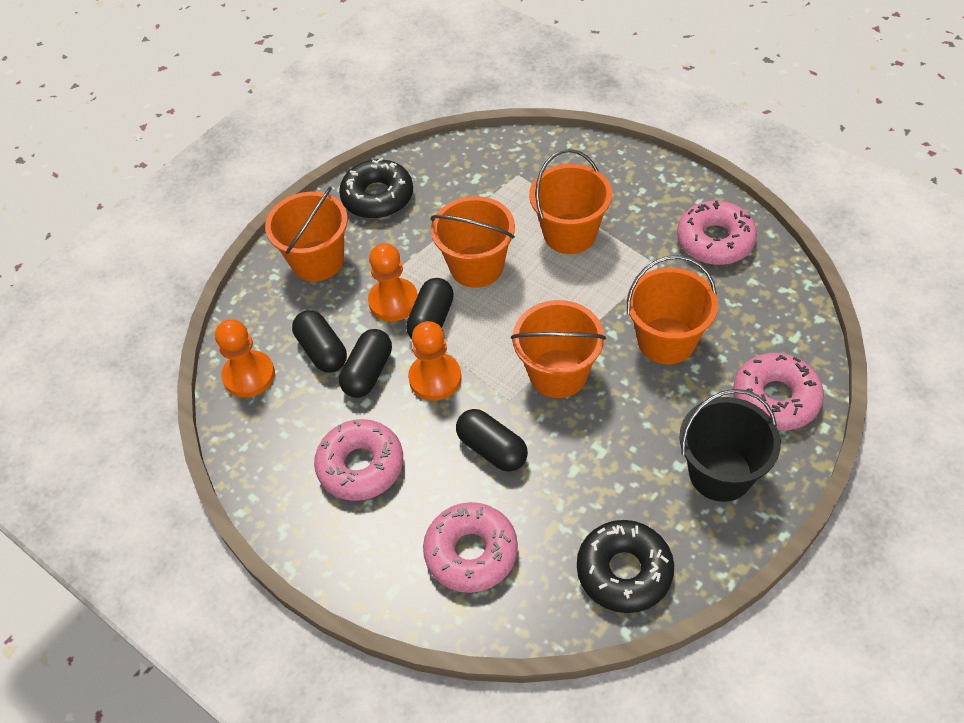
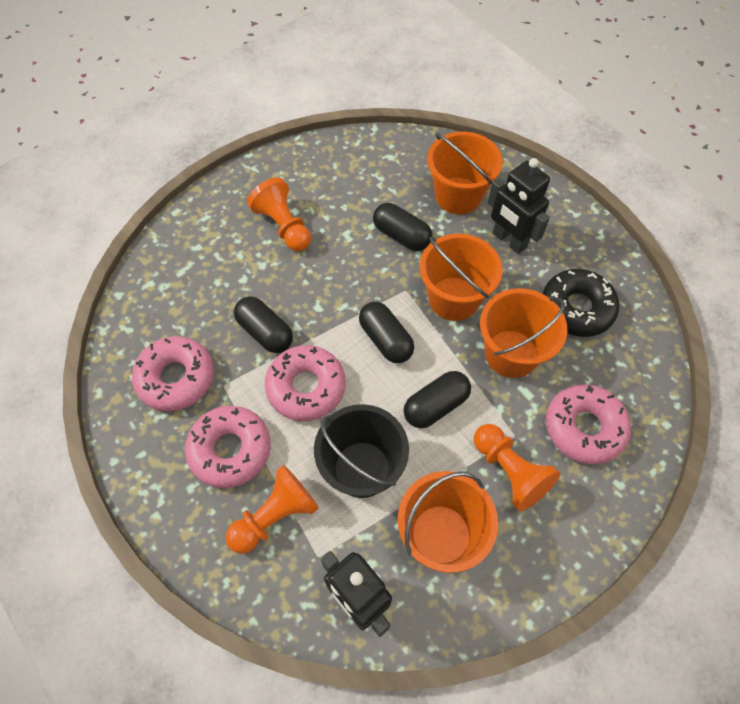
black donut: [339,158,413,219] [577,520,674,613] = 2 -> [543,269,619,337] = 1
black robot: none = 0 -> [321,551,392,637] [487,158,550,254] = 2
orange bucket: [265,187,348,281] [430,196,515,288] [511,300,606,398] [529,149,612,254] [627,255,718,364] = 5 -> [398,471,498,573] [420,233,502,321] [427,132,503,214] [480,288,568,378] = 4

